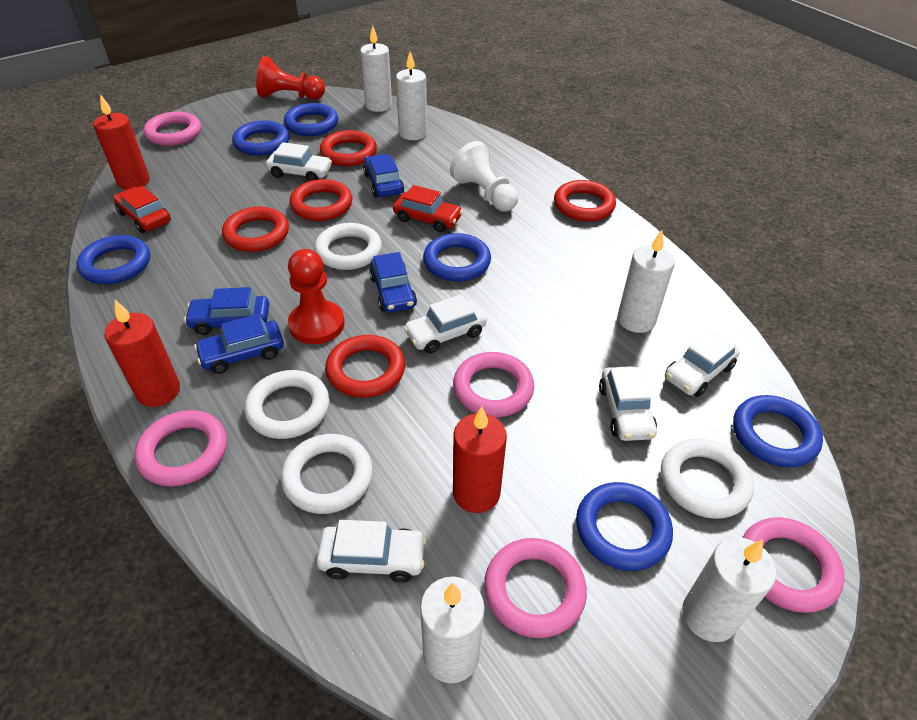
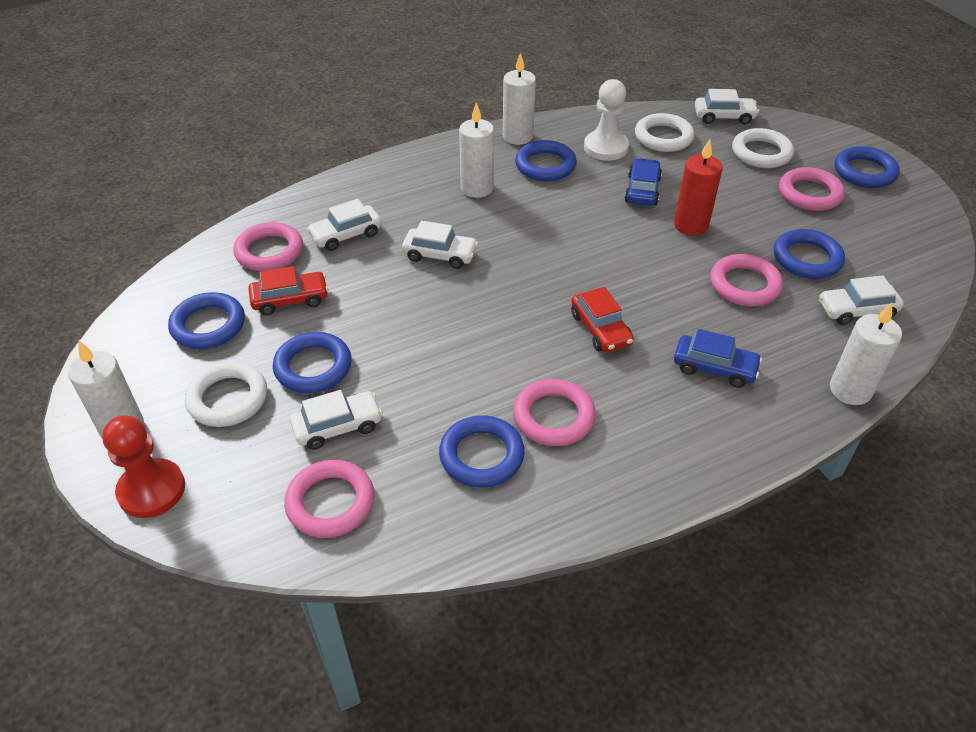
blue car: [184,287,269,335] [194,314,284,374] [363,154,404,197] [369,252,417,312] = 4 -> [625,158,662,206] [674,329,762,388] = 2
red candle: [93,94,150,190] [104,300,180,407] [453,406,507,513] = 3 -> [674,139,723,236] = 1
red pawn: [256,56,325,100] [288,249,345,344] = 2 -> [102,416,185,518] = 1
red ring: [222,207,289,252] [290,179,353,221] [320,130,377,166] [325,335,405,398] [554,180,616,222] = 5 -> none = 0
white candle: [360,25,392,112] [396,52,427,140] [420,576,485,683] [617,230,675,333] [682,537,776,642] = 5 -> [68,341,144,439] [459,103,494,198] [503,53,536,145] [830,302,902,405] = 4
white ring: [244,370,330,439] [281,434,373,514] [314,223,382,270] [661,438,754,519] = 4 -> [185,362,267,427] [635,113,695,152] [732,128,794,168] = 3

